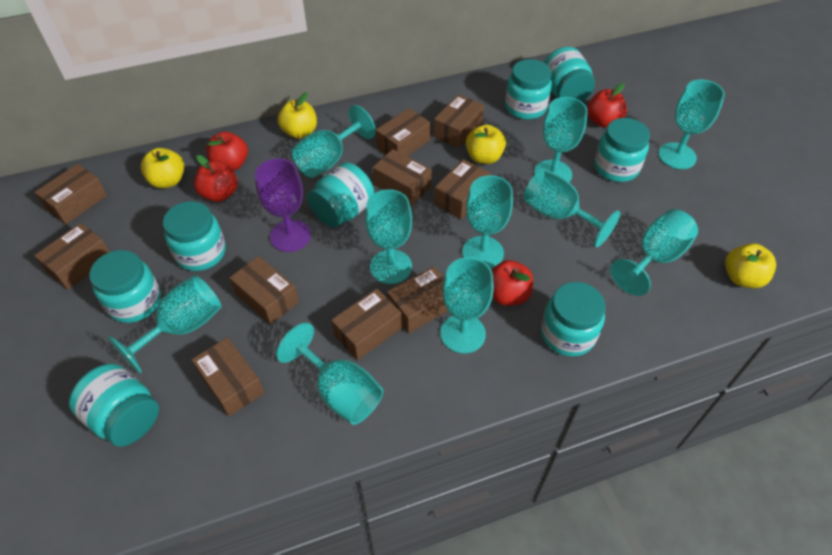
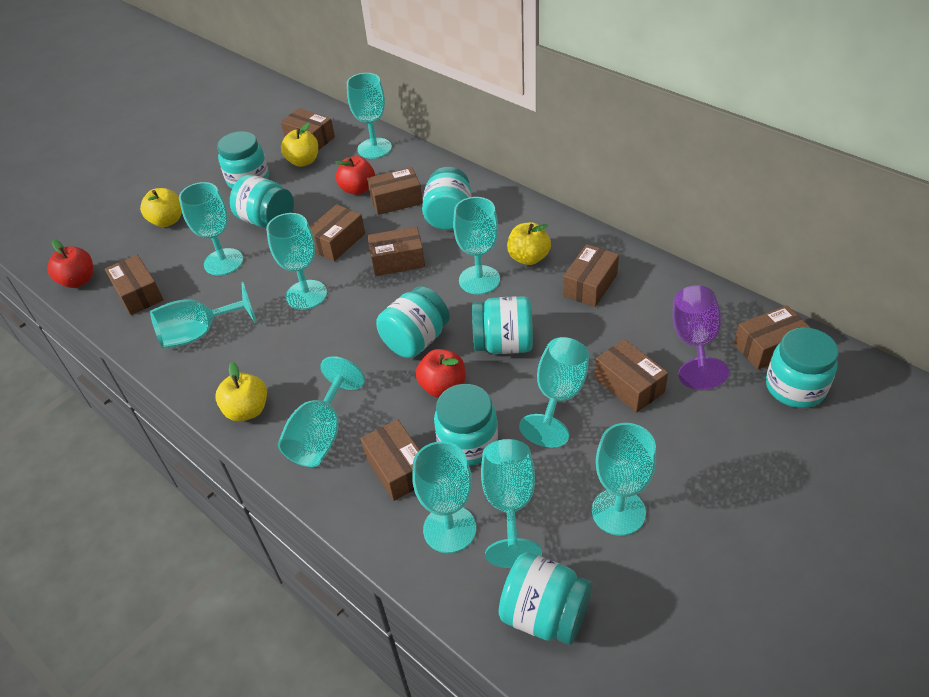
brown box: [34,223,110,290] [35,164,107,224] [192,337,264,416] [230,256,299,325] [331,289,402,360] [373,149,432,206] [376,108,431,156] [387,266,448,334] [434,94,484,148] [434,159,491,219] = 10 -> [105,255,163,315] [281,108,335,151] [310,204,365,261] [360,419,419,501] [367,167,423,215] [367,226,425,276] [563,244,619,307] [594,339,668,413] [734,305,811,370] = 9
red apple: [194,155,238,202] [206,132,248,171] [492,260,533,306] [587,83,627,128] = 4 -> [47,239,94,288] [335,156,375,195] [416,349,466,398] = 3

